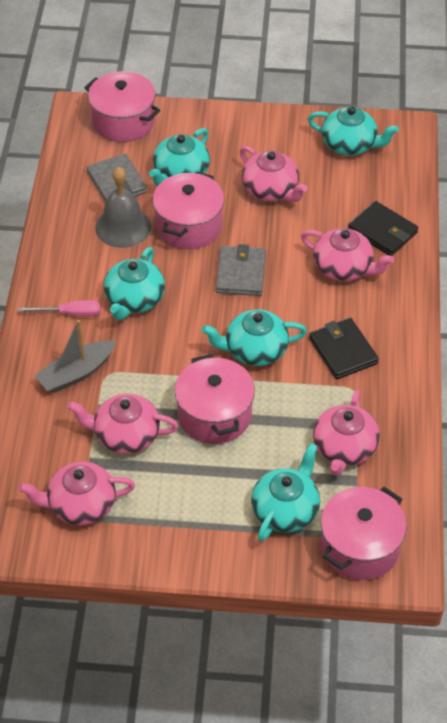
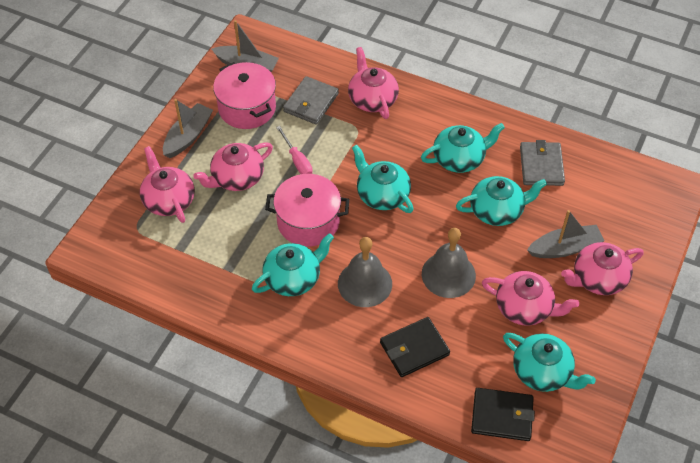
grey bell: [95,167,151,248] = 1 -> [338,237,392,307] [422,228,476,298] = 2
grey boat: [35,320,116,393] = 1 -> [163,99,213,158] [212,20,279,72] [527,210,604,258] = 3
pink pot: [84,71,160,142] [153,171,225,249] [175,354,255,444] [321,487,407,580] = 4 -> [213,62,276,129] [265,174,349,247] = 2

